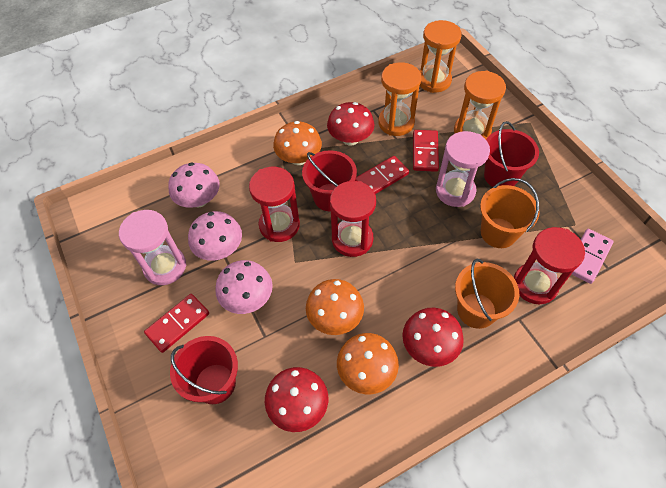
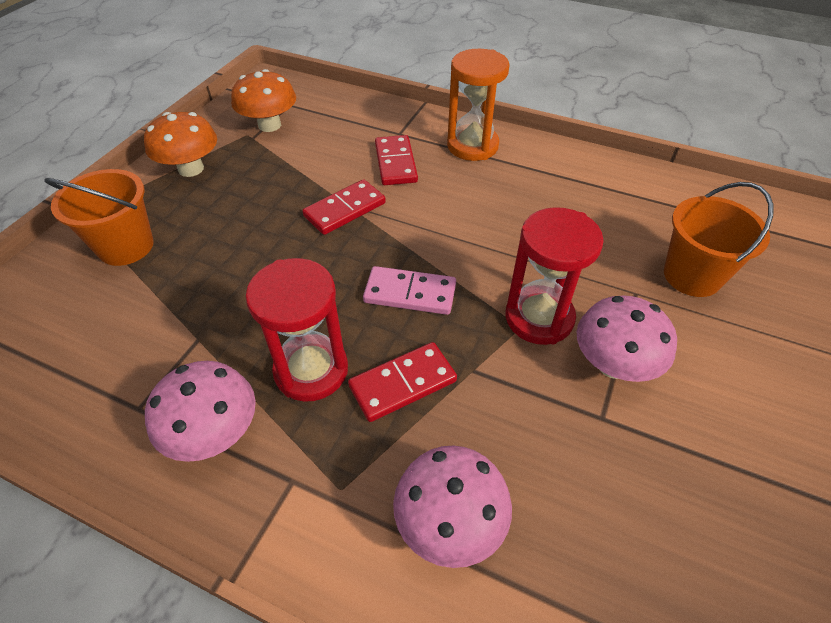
orange hourglass: [378,62,421,136] [420,20,462,93] [454,71,506,139] = 3 -> [447,49,510,161] = 1
orange mushroom: [273,121,322,165] [306,279,364,335] [337,333,399,394] = 3 -> [144,112,217,177] [231,69,296,132] = 2
pink hourglass: [119,210,186,285] [436,131,490,207] = 2 -> none = 0
red bucket: [170,336,238,404] [302,150,357,212] [484,121,539,187] = 3 -> none = 0
red hourglass: [249,167,300,242] [330,181,376,257] [514,227,585,304] = 3 -> [246,258,348,402] [505,207,604,345] = 2
red mushroom: [265,367,328,432] [327,102,374,146] [402,308,464,367] = 3 -> none = 0

